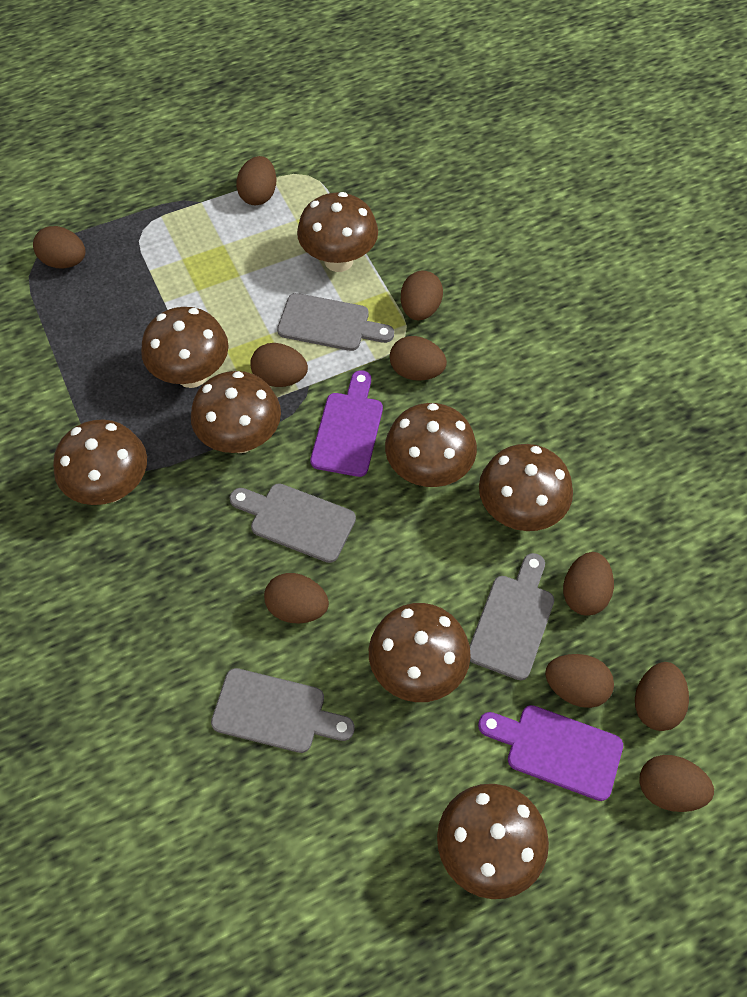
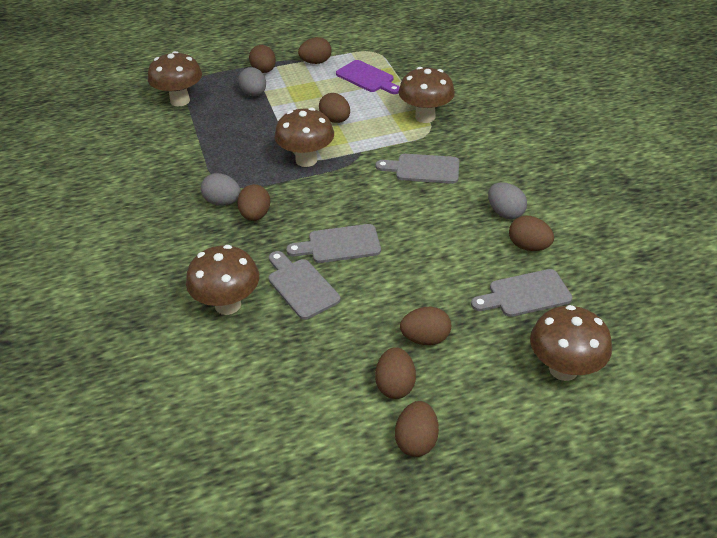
brown egg: [33,226,86,268] [236,156,277,205] [250,343,308,387] [264,573,329,624] [390,336,447,381] [401,271,443,320] [545,654,614,708] [563,552,614,616] [635,662,689,731] [639,755,714,812] = 10 -> [237,184,270,221] [249,45,276,73] [298,37,332,64] [319,93,350,123] [375,347,416,399] [395,401,439,457] [400,307,451,345] [509,215,554,251] = 8
brown mushroom: [53,419,147,505] [141,307,229,388] [191,371,281,453] [297,192,378,272] [369,603,471,702] [385,403,477,487] [437,784,549,899] [479,444,573,531] = 8 -> [148,51,202,106] [186,245,259,315] [275,108,334,167] [399,67,455,123] [530,305,612,381] = 5
grey egg: none = 0 -> [201,173,241,206] [238,67,266,96] [488,182,527,219] = 3
purple cutting board: [310,370,383,477] [478,705,623,801] = 2 -> [336,60,400,94] = 1

